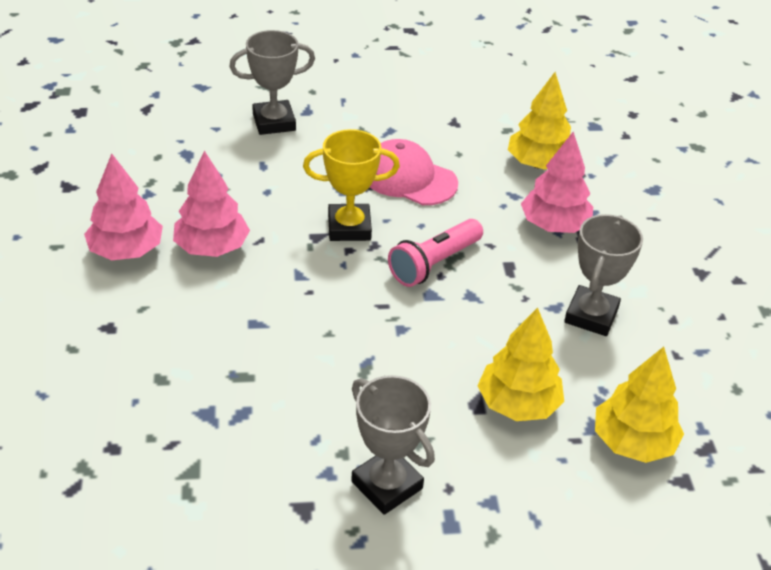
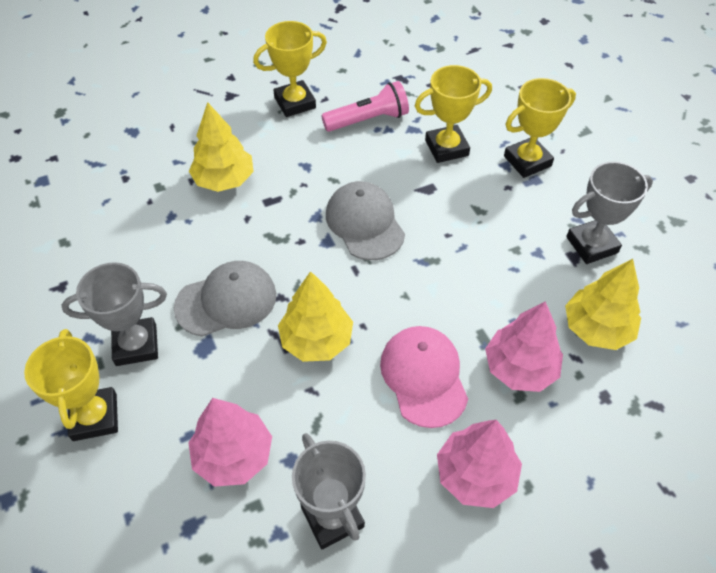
grey cap: none = 0 -> [174,261,276,337] [326,181,405,260] = 2
yellow trophy: [303,129,400,241] = 1 -> [24,329,118,441] [253,21,327,117] [415,65,492,163] [504,78,576,178] = 4

